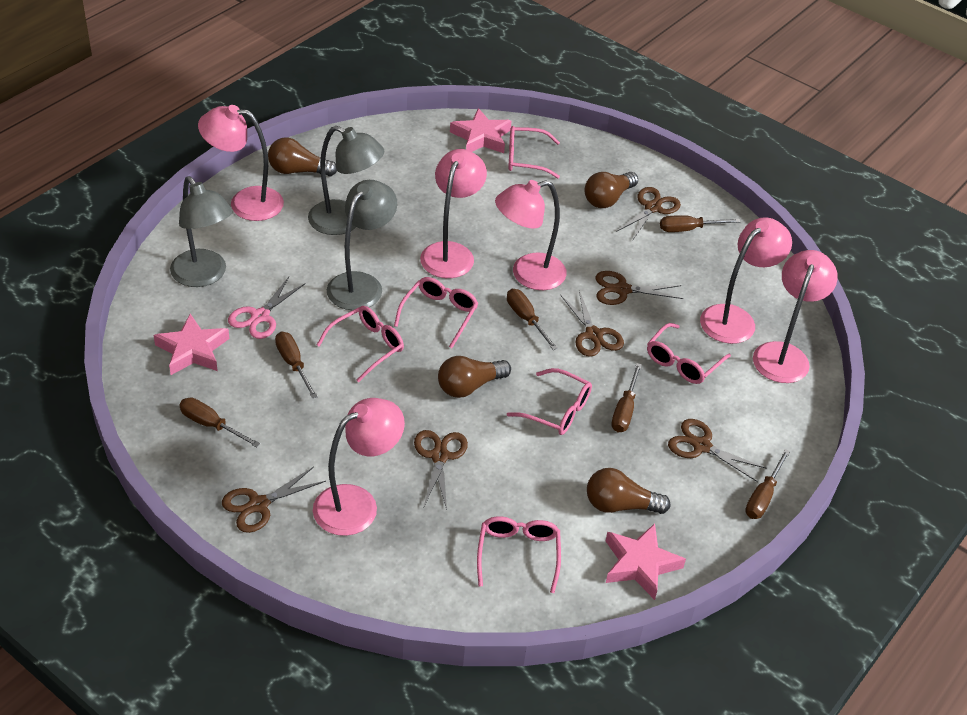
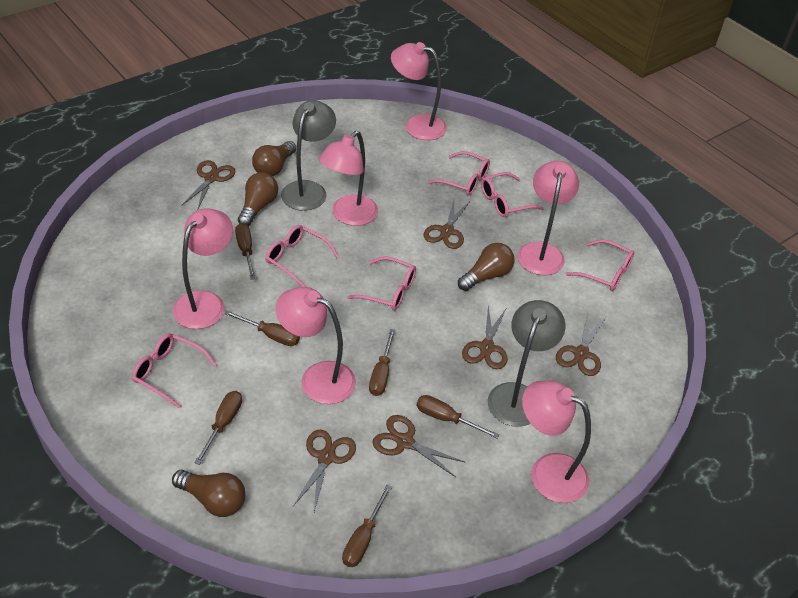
grey lamp: [170,176,233,287] [308,126,384,235] [327,180,397,310] = 3 -> [281,100,336,211] [488,300,565,427] = 2
pink scissors: [228,277,306,339] = 1 -> none = 0
pink star: [154,314,229,375] [450,108,512,153] [606,523,686,600] = 3 -> none = 0

